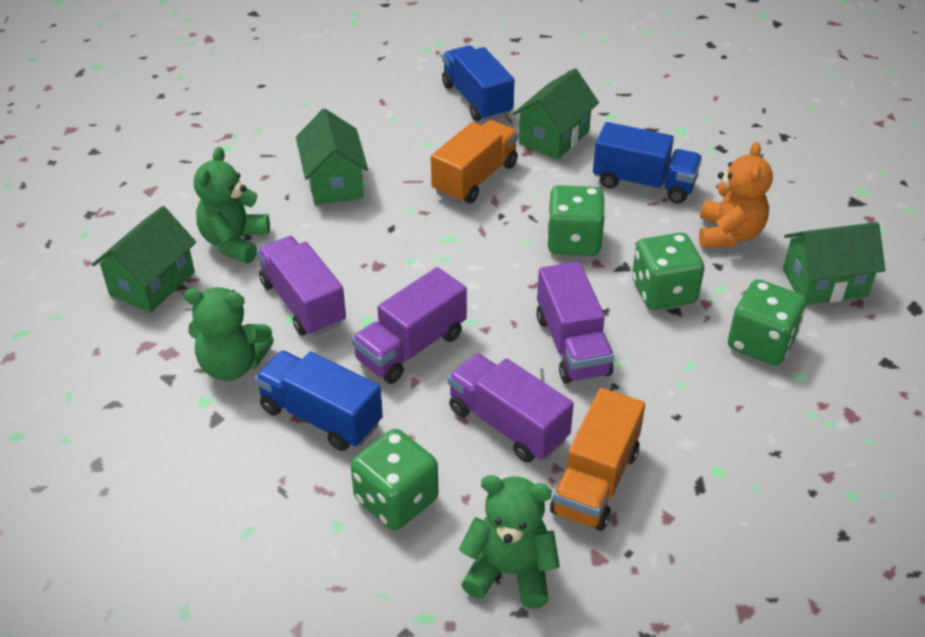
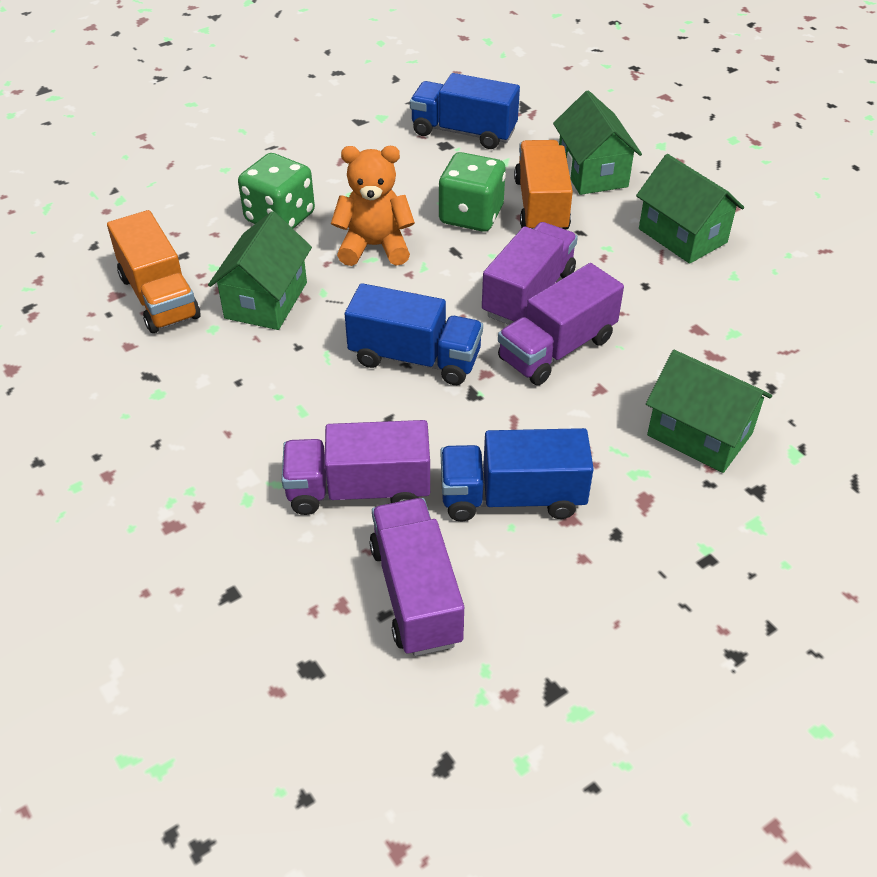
green dice: [351,429,439,530] [547,185,605,256] [632,233,705,310] [728,279,806,365] = 4 -> [238,153,315,229] [439,152,506,232] = 2
green teddy bear: [184,287,274,381] [194,147,270,263] [459,475,560,609] = 3 -> none = 0

